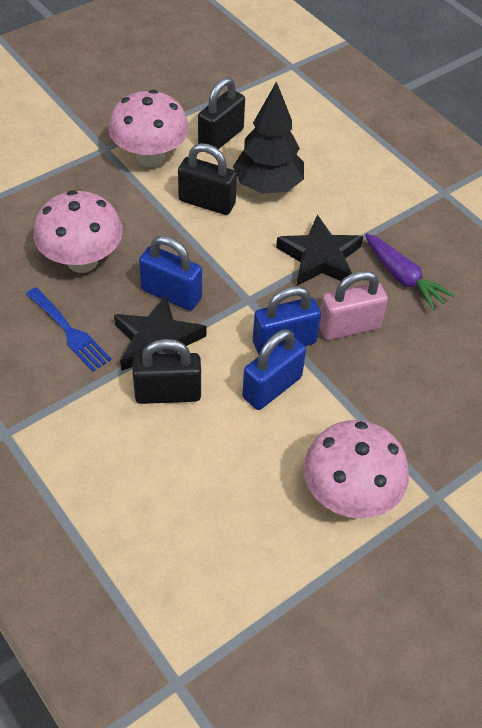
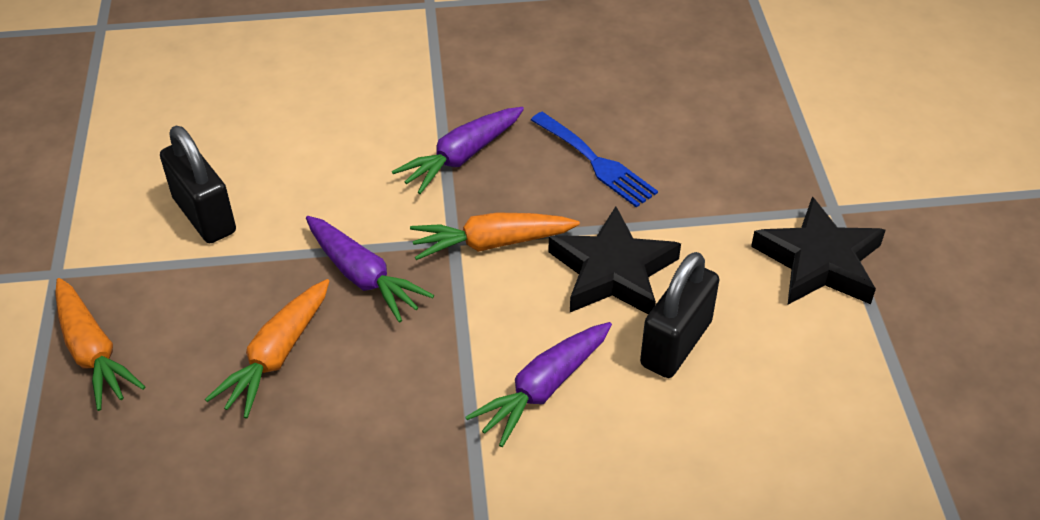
black padlock: [133,339,201,404] [178,143,237,215] [198,77,245,149] = 3 -> [160,126,236,243] [640,252,719,378] = 2
black tree: [233,81,304,194] = 1 -> none = 0
blue padlock: [139,235,202,311] [242,329,306,410] [253,286,321,354] = 3 -> none = 0
orange carrot: none = 0 -> [55,278,145,411] [205,279,329,419] [410,212,580,260] = 3
pink mushroom: [33,190,123,273] [109,90,189,167] [303,420,409,519] = 3 -> none = 0
pink padlock: [319,271,388,340] = 1 -> none = 0
purple carrot: [365,233,455,311] = 1 -> [306,216,434,323] [392,107,524,194] [465,322,612,447] = 3

